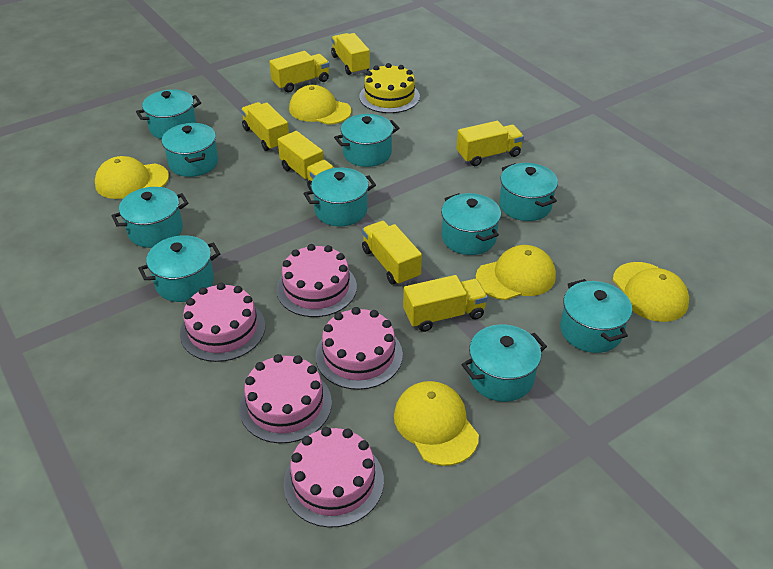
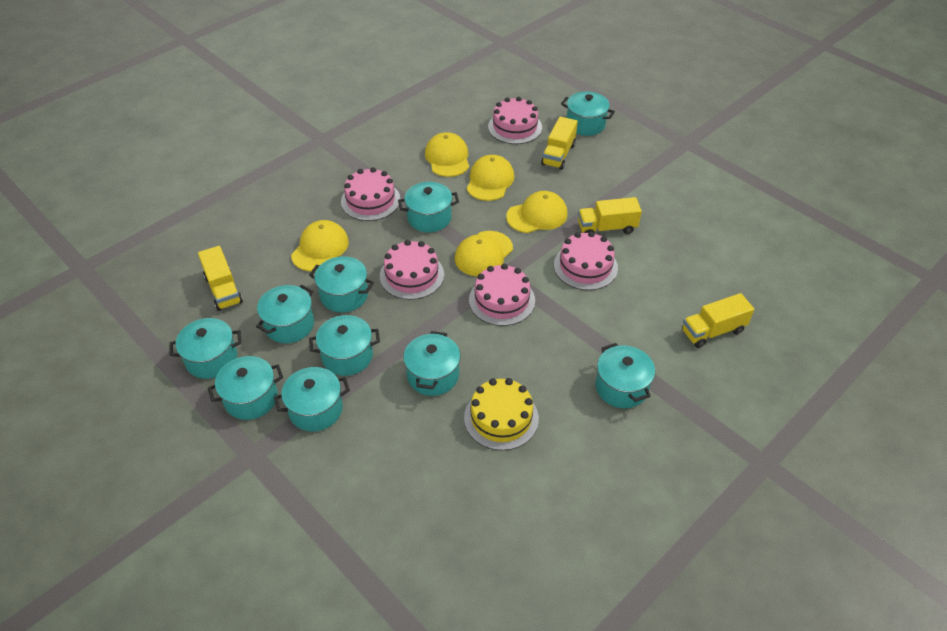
yellow truck: [241,102,289,151] [269,51,329,92] [278,131,334,191] [331,33,370,75] [362,221,422,285] [403,275,488,332] [456,121,524,166] = 7 -> [198,246,243,311] [541,116,578,170] [578,197,642,234] [682,293,754,348] = 4

